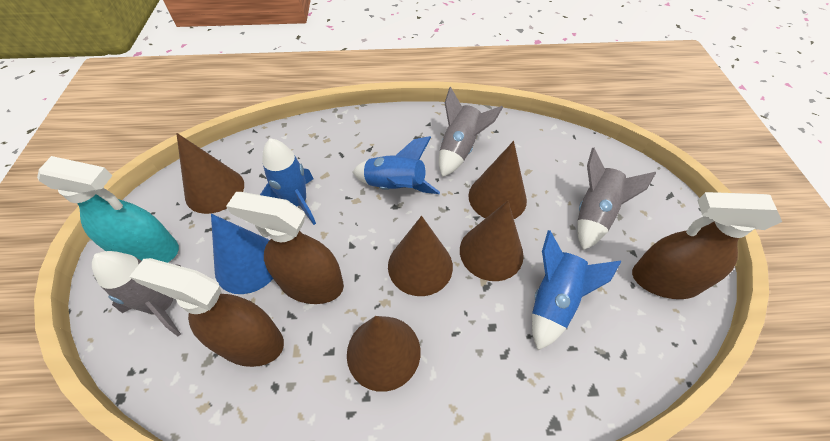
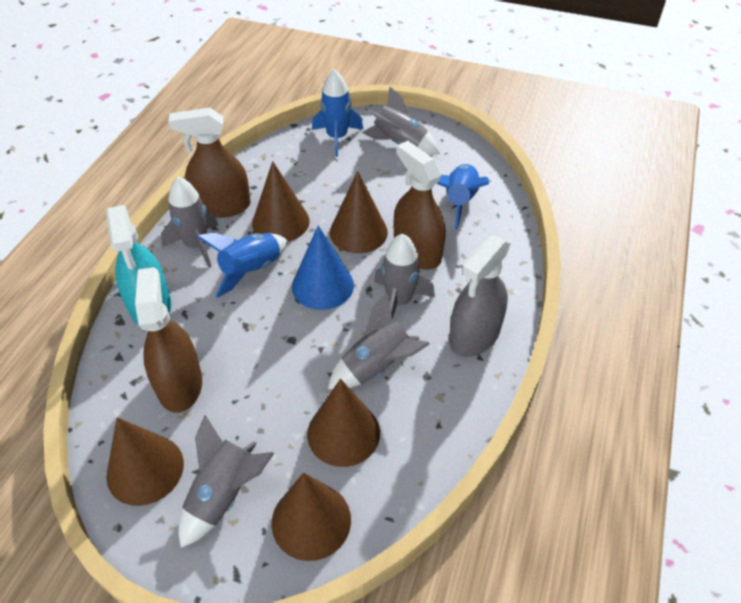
grey rocket: [92,251,182,336] [439,87,503,177] [577,148,656,250] = 3 -> [161,177,218,268] [178,415,274,548] [328,292,430,390] [362,87,440,155] [374,234,435,320] = 5
grey spray bottle: none = 0 -> [449,235,510,357] = 1

